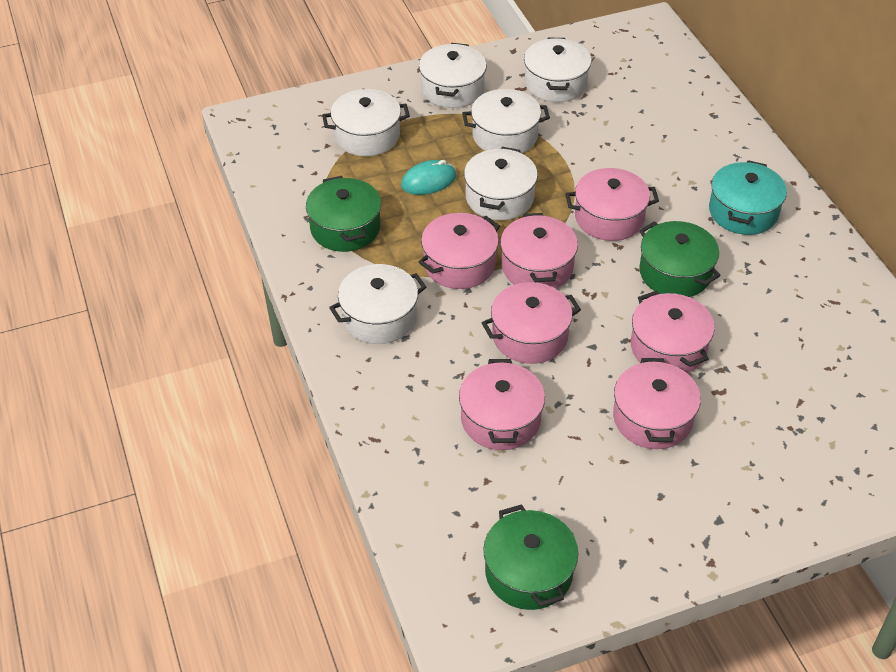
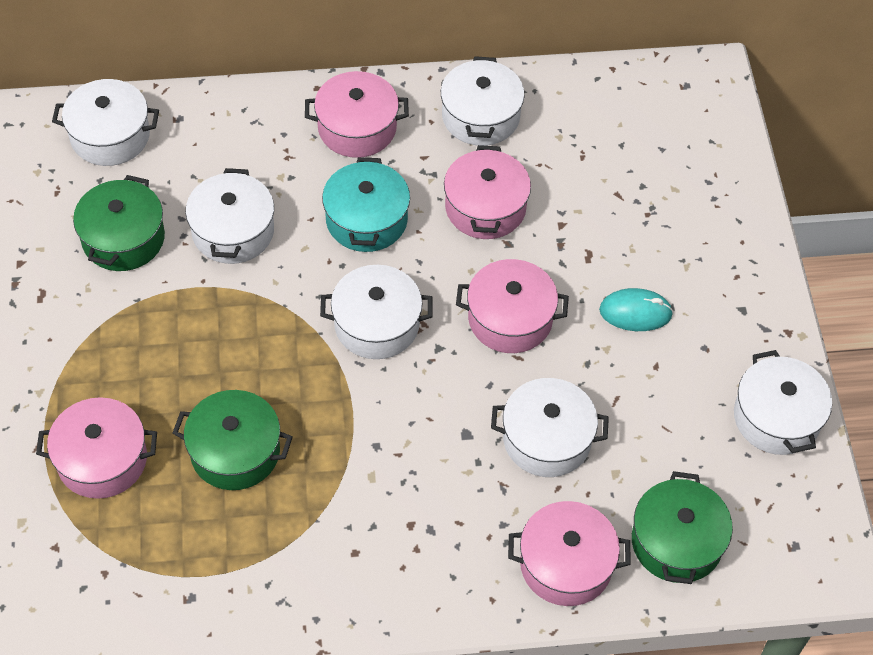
pink pot: [419,213,500,289] [459,359,545,450] [482,282,581,364] [500,213,578,289] [565,168,659,241] [613,358,701,449] [631,291,715,373] = 7 -> [36,397,157,499] [305,71,409,158] [444,145,531,239] [456,259,569,353] [508,501,631,606] = 5

